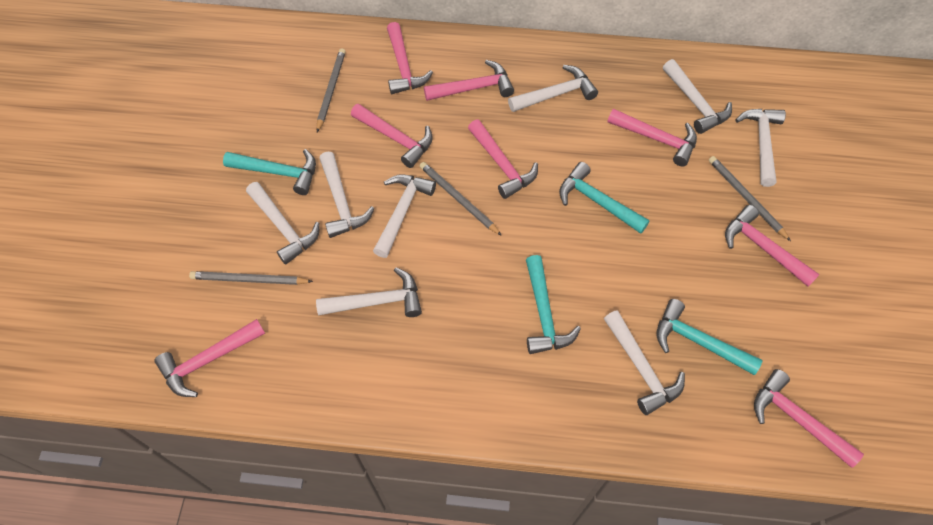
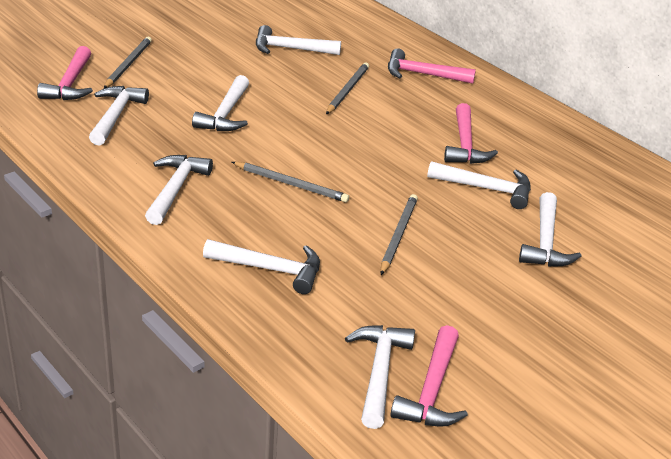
pink hammer: [154,319,265,397] [351,104,433,168] [387,22,433,94] [424,60,514,101] [468,119,538,199] [607,109,697,166] [725,205,820,287] [754,369,864,468] = 8 -> [37,46,93,100] [388,48,476,84] [390,325,468,427] [444,103,498,164] = 4
turquoise hammer: [223,149,316,195] [526,255,581,354] [559,162,650,234] [657,299,763,375] = 4 -> none = 0

